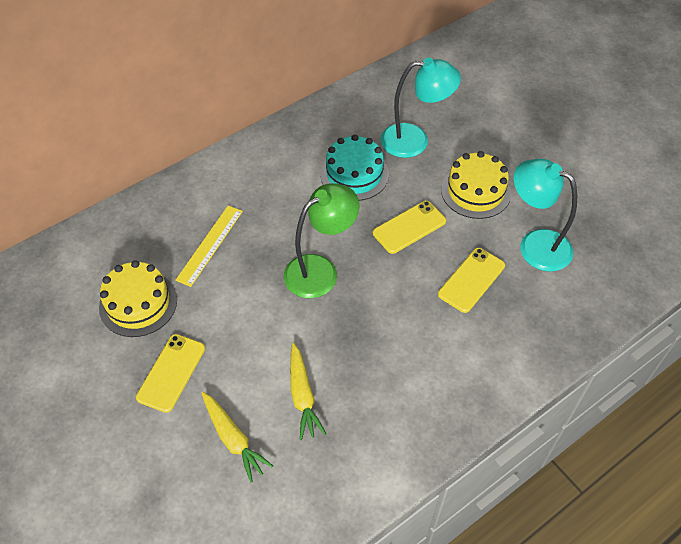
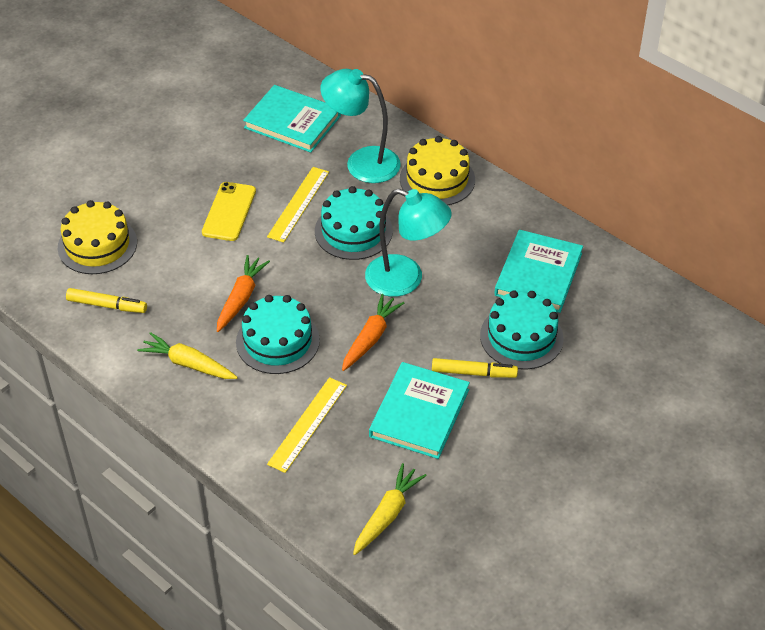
green lamp: [284,183,360,298] = 1 -> none = 0
orange carrot: none = 0 -> [217,255,270,332] [342,294,404,371] = 2
turquoise book: none = 0 -> [243,85,341,153] [369,362,470,459] [494,230,583,313] = 3
turquoise cake: [320,135,389,201] = 1 -> [236,295,320,374] [315,186,393,260] [480,290,564,370] = 3
yellow marker: none = 0 -> [66,288,147,313] [432,358,518,378] = 2
yellow phone: [136,334,205,413] [373,201,446,254] [438,248,505,313] = 3 -> [202,182,256,241] = 1
yellow ruler: [175,206,243,287] = 1 -> [267,167,329,243] [267,377,347,473] = 2

